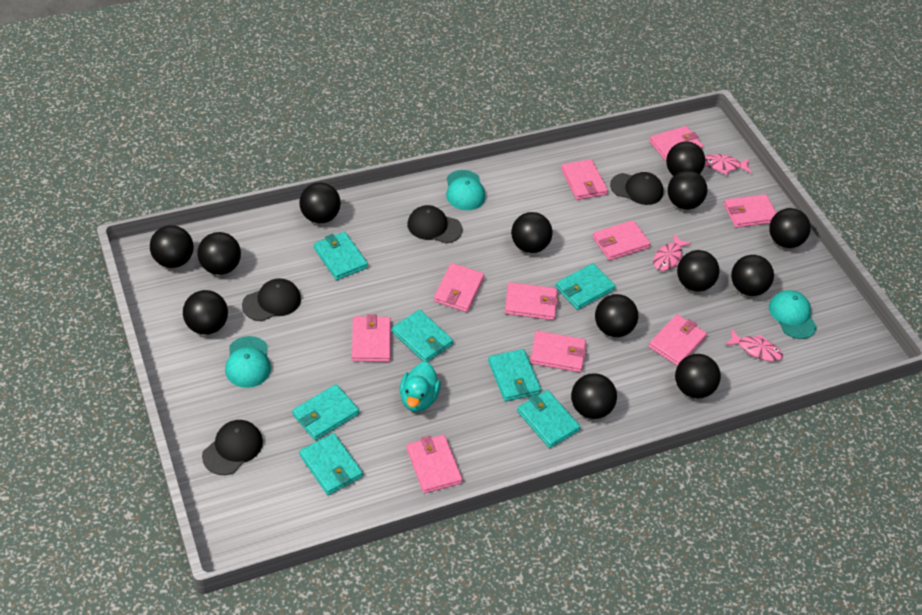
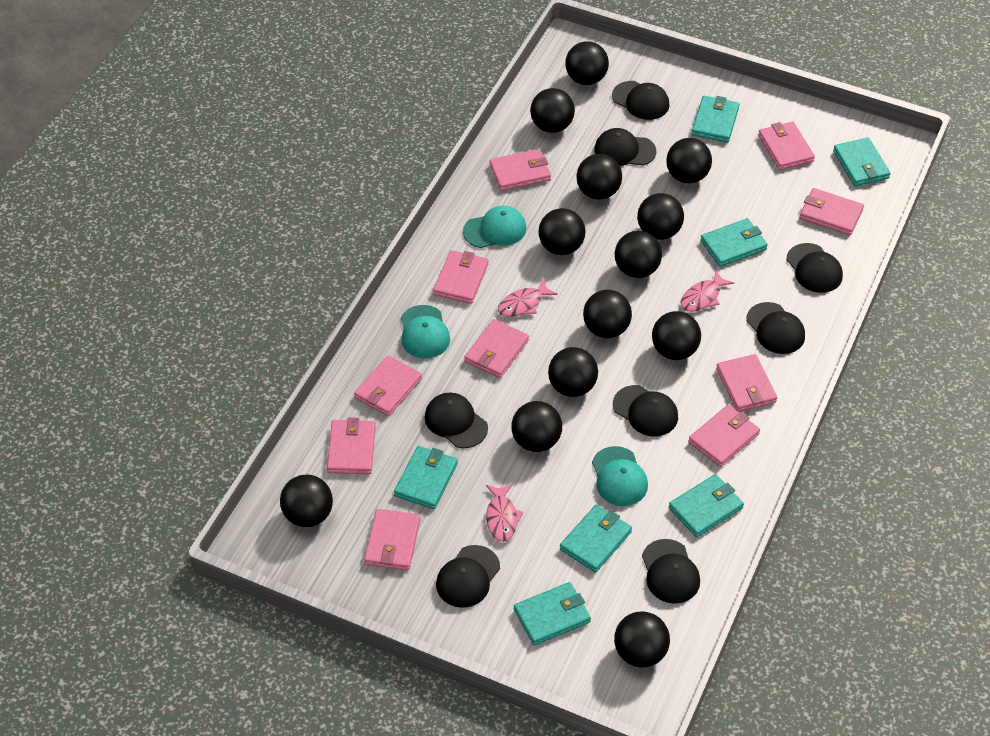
black cap: [202,420,263,475] [242,278,301,321] [407,205,463,244] [610,172,663,205] = 4 -> [425,393,488,448] [436,545,500,608] [594,128,656,166] [612,81,669,120] [613,385,678,436] [642,539,700,604] [746,302,805,354] [786,243,843,293] = 8
turquoise duck: [400,362,441,412] = 1 -> none = 0

